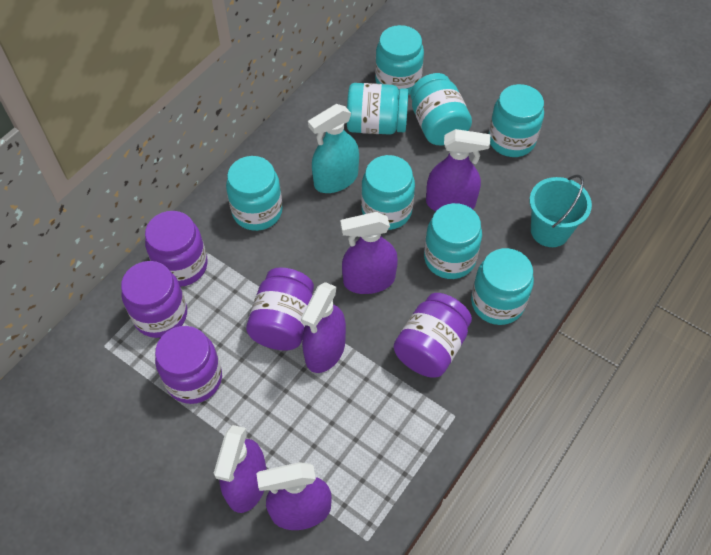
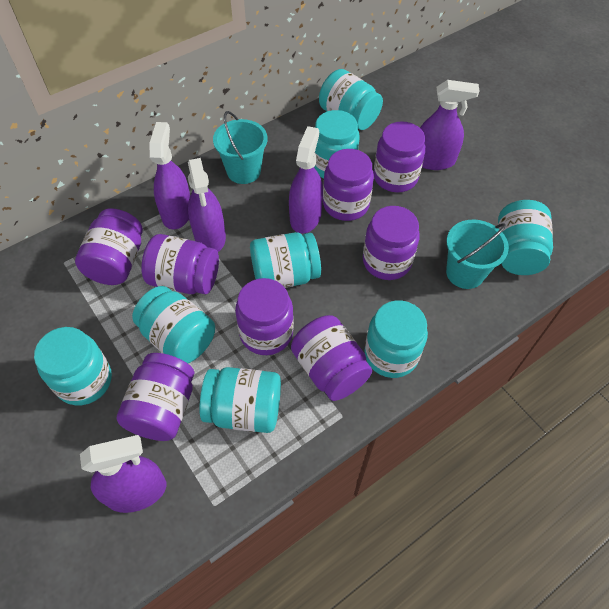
purple jar: [121,261,187,338] [145,211,208,287] [155,326,222,404] [246,267,314,351] [394,293,472,378] = 5 -> [75,208,143,285] [117,353,194,441] [141,234,219,294] [235,278,294,355] [291,315,372,401] [323,149,374,221] [363,206,420,280] [374,121,426,192] = 8
turquoise bucket: [529,175,592,247] = 1 -> [213,111,267,184] [446,219,509,289] = 2
turquoise spray bottle: [308,104,359,193] = 1 -> none = 0

